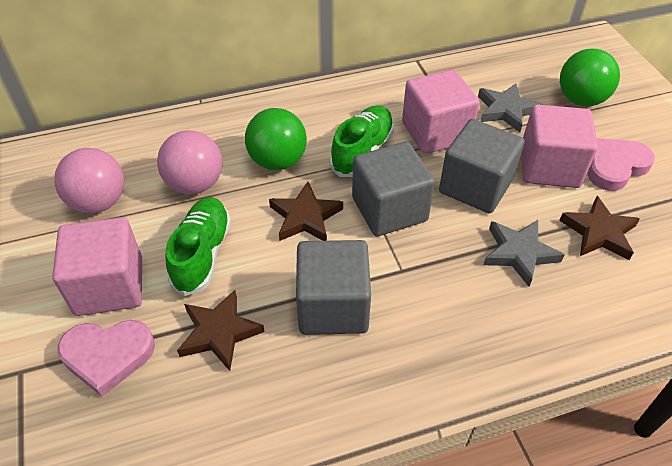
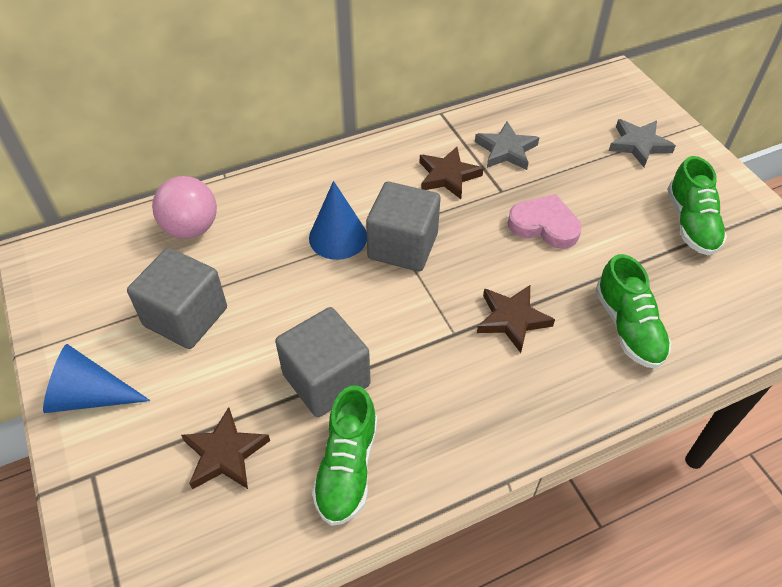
blue cone: none = 0 -> [43,344,151,413] [309,181,367,260] = 2
green ball: [245,108,307,170] [560,49,620,106] = 2 -> none = 0
green shoe: [166,197,231,296] [330,105,394,177] = 2 -> [312,385,377,526] [595,254,671,369] [667,156,727,255] = 3
pink ball: [54,148,124,213] [157,130,222,194] = 2 -> [152,176,217,239] = 1
pink cube: [52,217,142,316] [402,70,480,154] [521,104,598,188] = 3 -> none = 0
pink heart: [58,320,155,397] [588,138,655,191] = 2 -> [507,194,582,249] = 1

